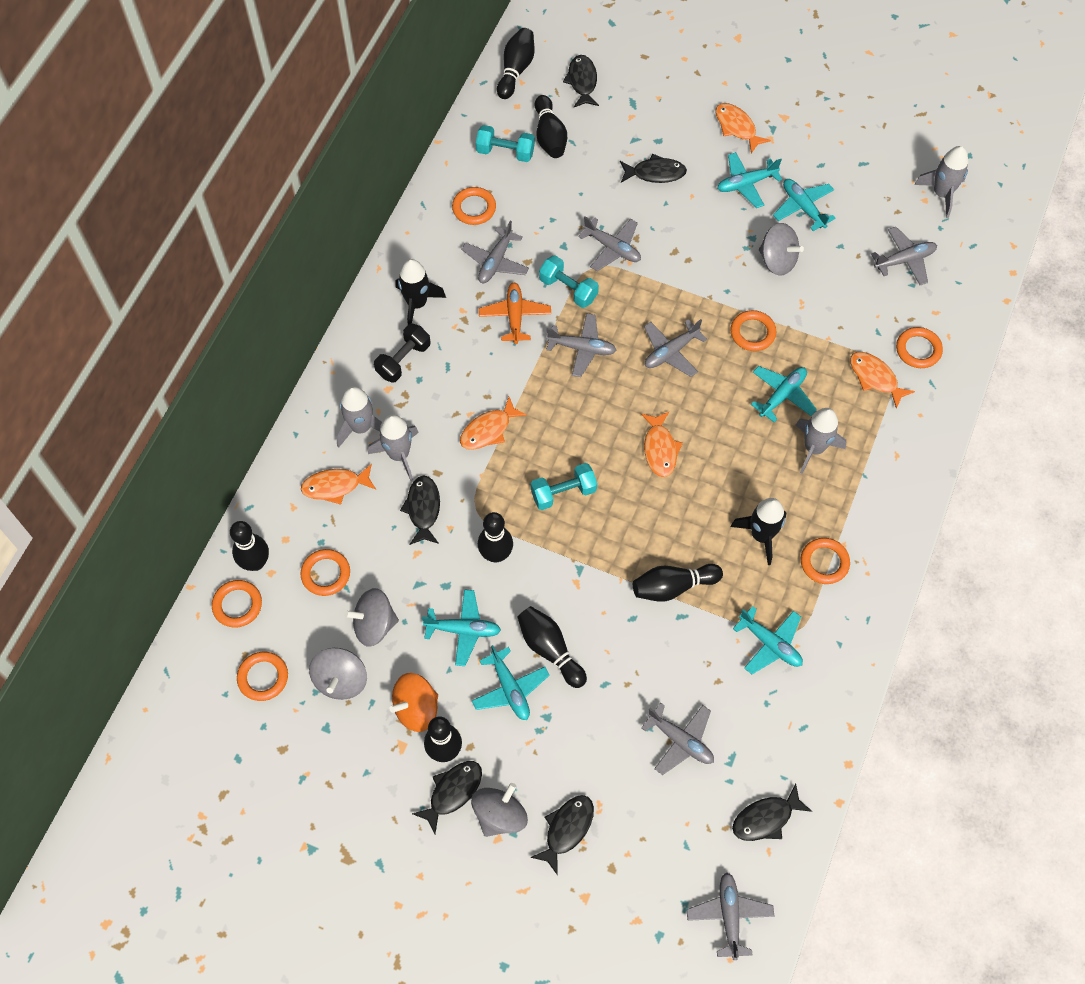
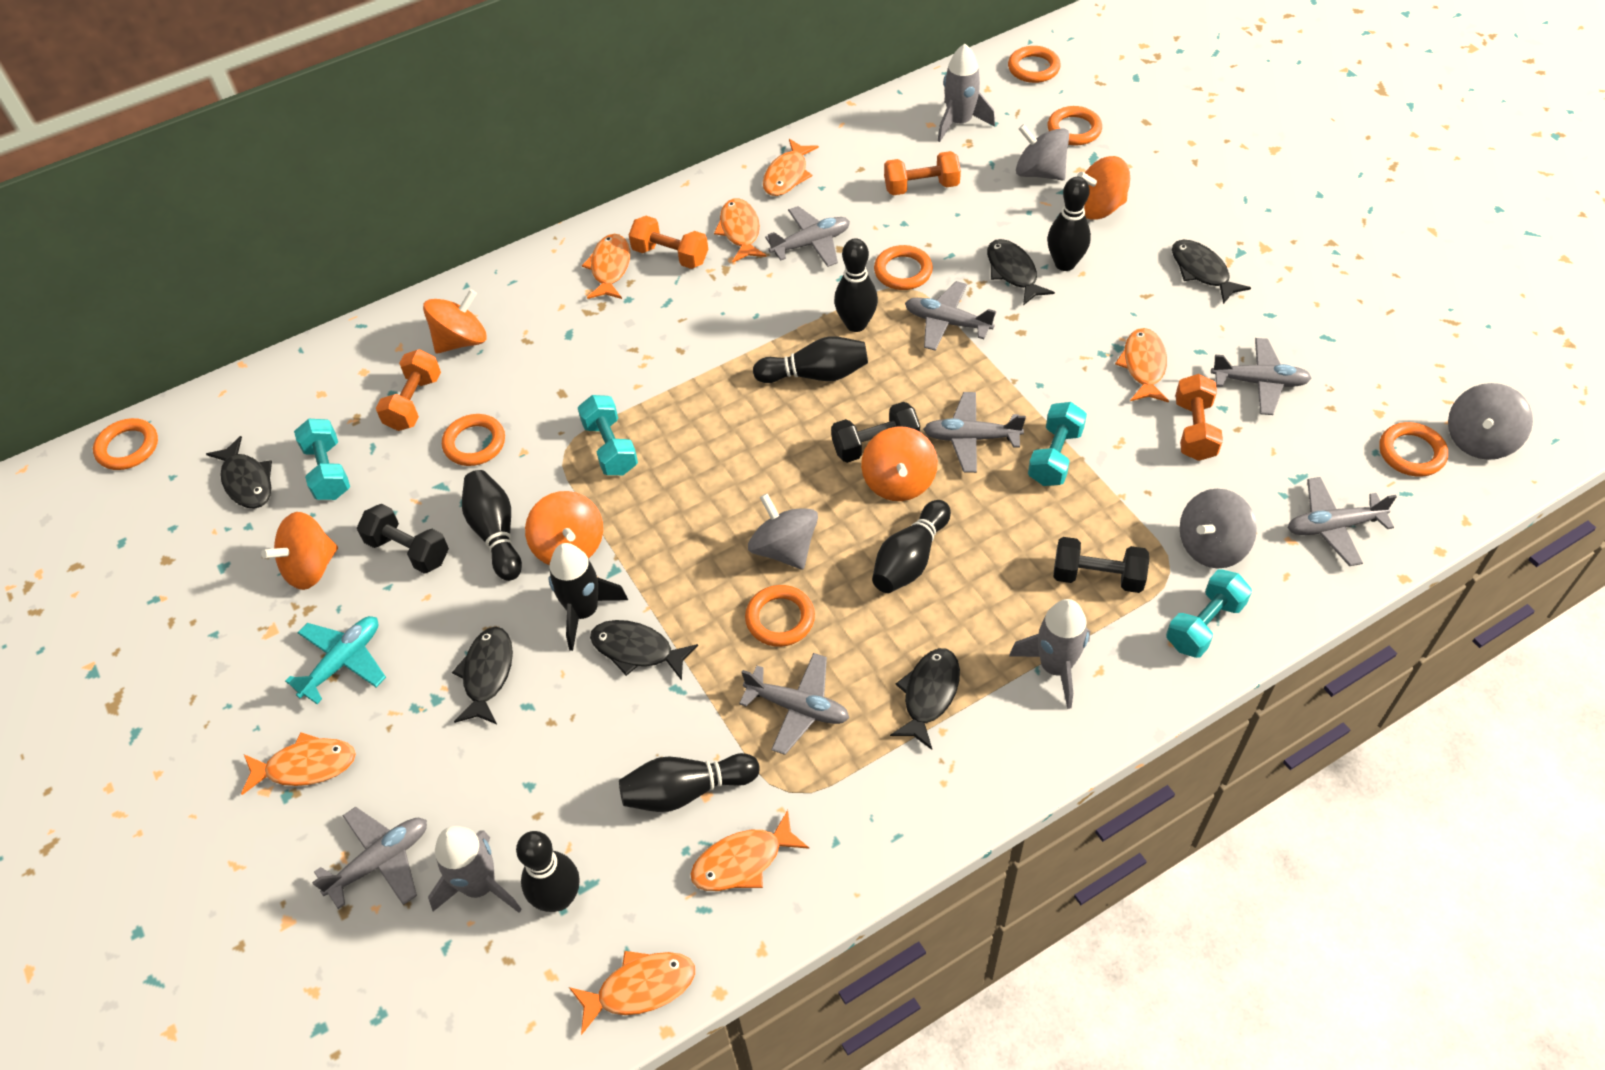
black dumbbell: [374,324,430,383] = 1 -> [357,504,449,574] [831,402,920,463] [1053,537,1149,593] = 3
black rocket: [395,259,446,325] [731,498,787,565] = 2 -> [548,543,628,651] = 1
grey rocket: [337,386,382,448] [368,414,419,481] [795,408,846,474] [915,146,968,218] = 4 -> [428,826,522,913] [938,44,995,142] [1009,599,1090,709] = 3
orange dumbbell: none = 0 -> [376,349,441,431] [629,216,708,269] [884,151,961,195] [1175,374,1223,461] = 4
orange fish: [301,464,376,505] [460,397,527,450] [641,412,683,477] [715,103,771,153] [850,352,915,409] = 5 -> [241,732,356,795] [569,951,695,1035] [582,234,630,299] [690,810,809,891] [714,198,766,263] [763,139,819,196] [1115,328,1169,402] = 7
orange plane: [479,283,551,344] = 1 -> none = 0
orange spinning top: [390,673,438,732] = 1 -> [261,512,338,590] [423,289,487,353] [525,491,603,565] [861,426,938,501] [1077,156,1130,220] = 5
turquoise dumbbell: [476,125,535,162] [531,463,597,510] [539,255,599,308] = 3 -> [294,419,350,500] [578,395,638,475] [1028,402,1087,486] [1166,570,1252,658] = 4
turquoise plane: [422,589,501,666] [472,645,550,720] [717,152,782,208] [733,606,803,674] [751,366,817,422] [773,179,836,231] = 6 -> [285,616,386,704] = 1

